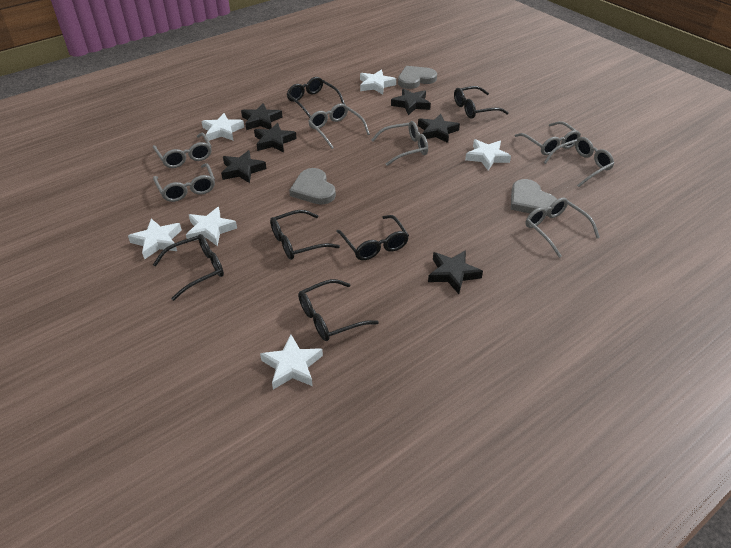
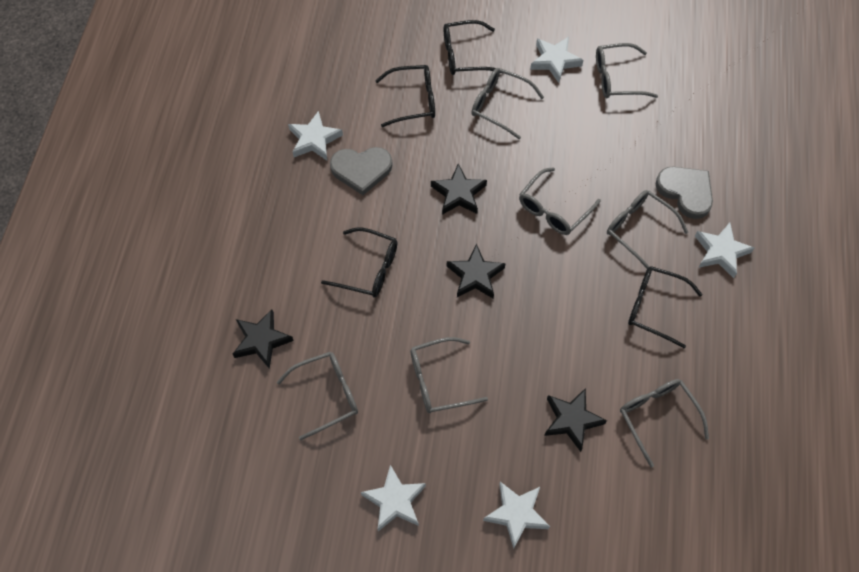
black glasses: [153,234,224,301] [270,210,340,260] [287,77,345,118] [298,279,379,341] [336,215,409,260] [454,86,508,119] = 6 -> [321,228,397,297] [375,65,435,127] [444,20,502,75] [628,266,703,348] = 4
black star: [221,150,266,183] [241,103,283,130] [254,123,297,152] [391,88,431,115] [418,114,460,143] [428,250,483,294] = 6 -> [233,309,294,369] [431,164,487,215] [447,244,506,298] [544,388,607,452] = 4
grey heart: [289,168,336,205] [398,66,437,89] [511,179,557,216] = 3 -> [330,147,393,195] [656,166,713,219] = 2
white star: [128,219,182,259] [186,207,237,246] [201,113,244,141] [260,335,323,389] [360,70,396,94] [465,139,511,171] = 6 -> [288,111,343,161] [361,465,426,531] [483,482,550,549] [530,37,583,83] [695,223,754,278] = 5

